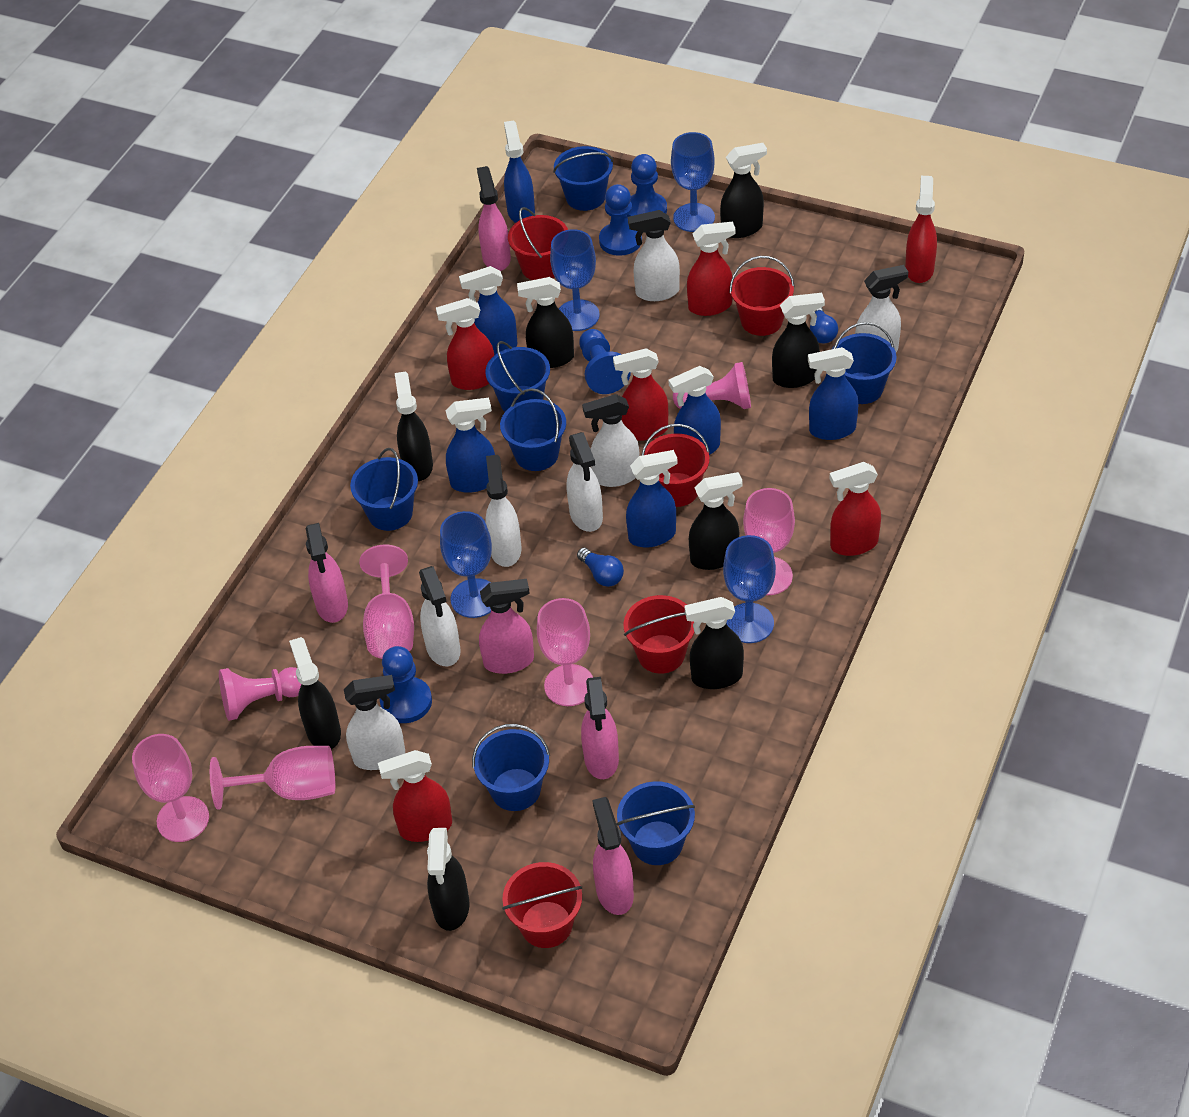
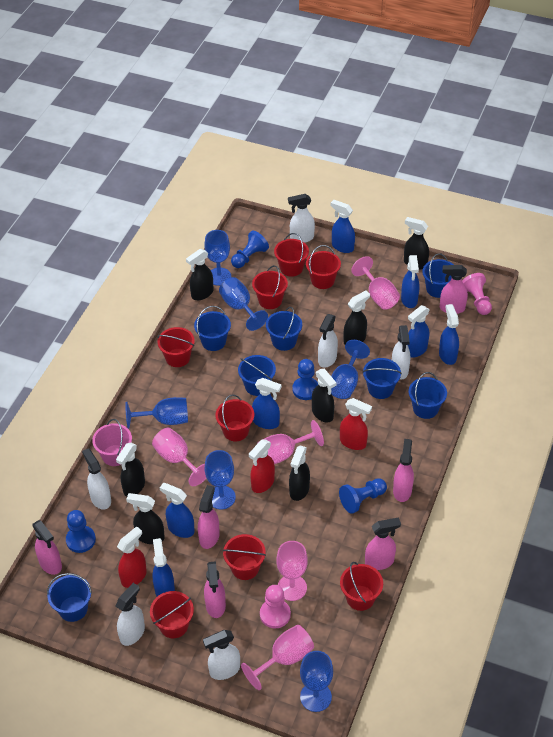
black spray bottle: [289,637,341,749] [395,371,433,481] [427,828,469,931] [517,277,574,368] [685,597,744,689] [689,472,743,570] [720,143,767,238] [772,293,825,388] = 8 -> [116,443,145,497] [126,493,165,544] [186,249,213,300] [289,445,310,501] [312,369,336,422] [344,290,370,345] [404,217,429,270] = 7
blue goblet: [440,511,492,618] [550,229,600,331] [671,132,715,232] [723,535,776,643] = 4 -> [125,397,188,428] [204,230,231,286] [205,450,236,509] [219,277,268,331] [300,651,333,712] [331,340,370,399] = 6
blue light bulb: [577,548,624,587] [810,307,838,343] = 2 -> none = 0
blue spray bottle: [446,398,495,493] [459,266,518,355] [504,120,535,223] [626,450,678,548] [668,366,721,455] [808,347,858,440] = 6 -> [152,538,175,596] [160,483,195,538] [252,378,282,429] [331,200,355,253] [401,255,419,308] [408,305,430,358] [439,304,459,365] = 7
pink bucket: none = 0 -> [92,419,132,466] = 1
pink spray bottle: [306,523,348,623] [477,166,511,271] [479,579,534,674] [581,677,619,779] [592,797,634,915] = 5 -> [32,520,62,575] [198,485,220,549] [204,561,226,618] [365,517,401,570] [393,439,414,502] [440,265,468,314] = 6
red bucket: [502,862,582,948] [508,207,568,280] [624,595,695,674] [641,424,710,507] [729,256,795,336] = 5 -> [150,591,194,638] [157,327,195,367] [215,394,254,441] [223,534,266,580] [252,265,288,309] [274,233,309,277] [306,245,341,289] [340,562,383,611] = 8
red spray bottle: [378,750,452,842] [436,298,494,390] [613,348,668,441] [687,221,735,316] [829,462,881,556] [905,176,937,283] = 6 -> [117,526,147,588] [249,439,275,493] [340,398,372,450] = 3
white spray bottle: [344,675,405,770] [419,566,461,666] [485,455,521,567] [567,432,603,532] [582,394,640,487] [628,210,680,301] [855,265,908,352] = 7 -> [82,448,111,510] [116,583,145,646] [203,630,240,680] [288,194,315,243] [318,314,338,368] [392,325,410,380] = 6

